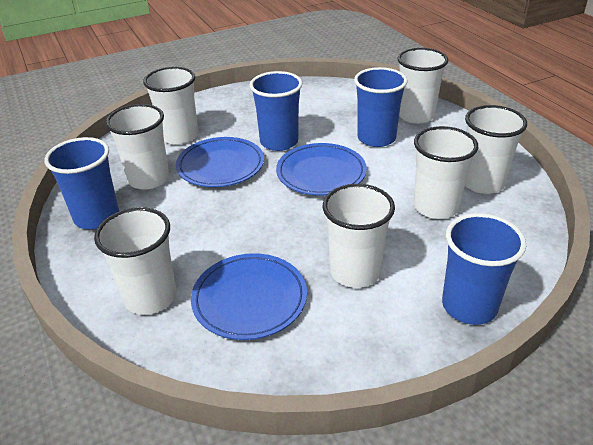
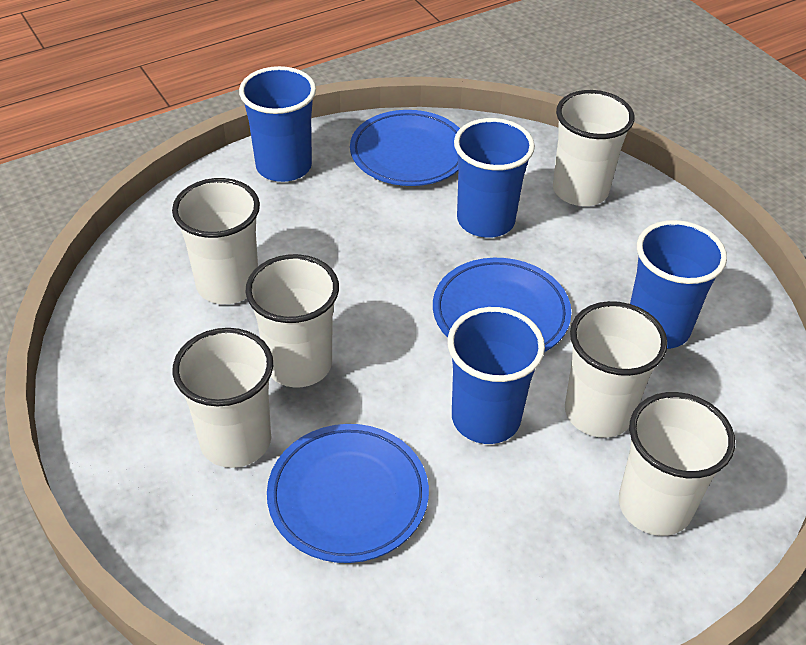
white cup: [94,207,177,315] [105,104,169,190] [143,67,198,145] [323,184,395,288] [398,48,448,124] [413,126,478,219] [465,105,527,194] = 7 -> [172,178,260,304] [172,328,273,468] [245,254,339,388] [553,90,634,206] [565,301,668,438] [619,392,735,536] = 6

